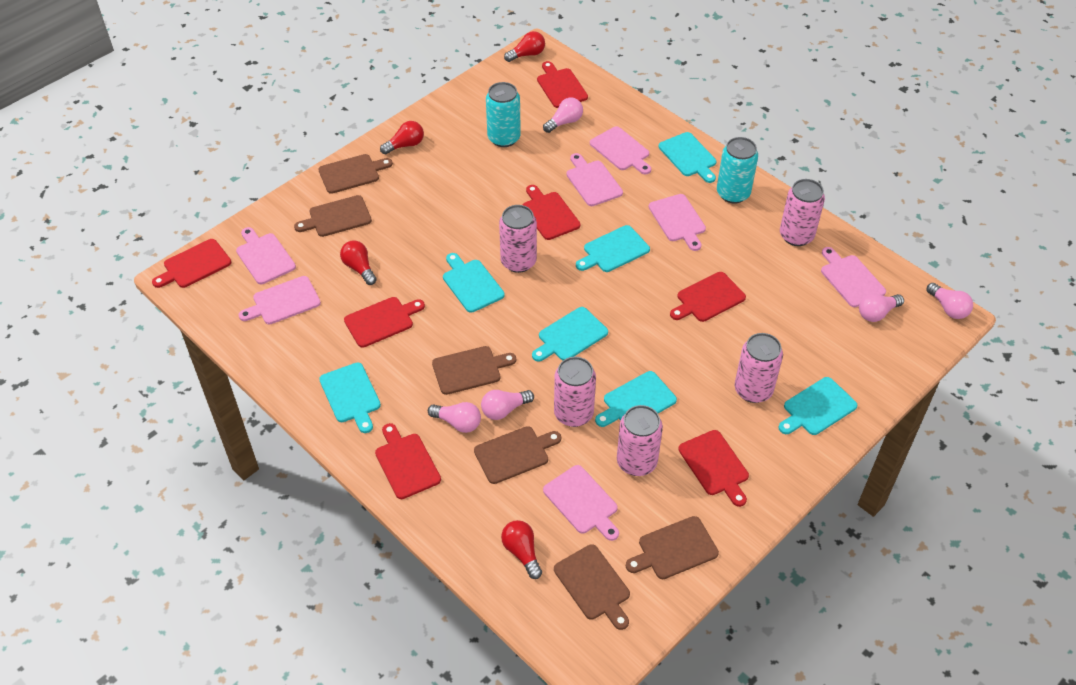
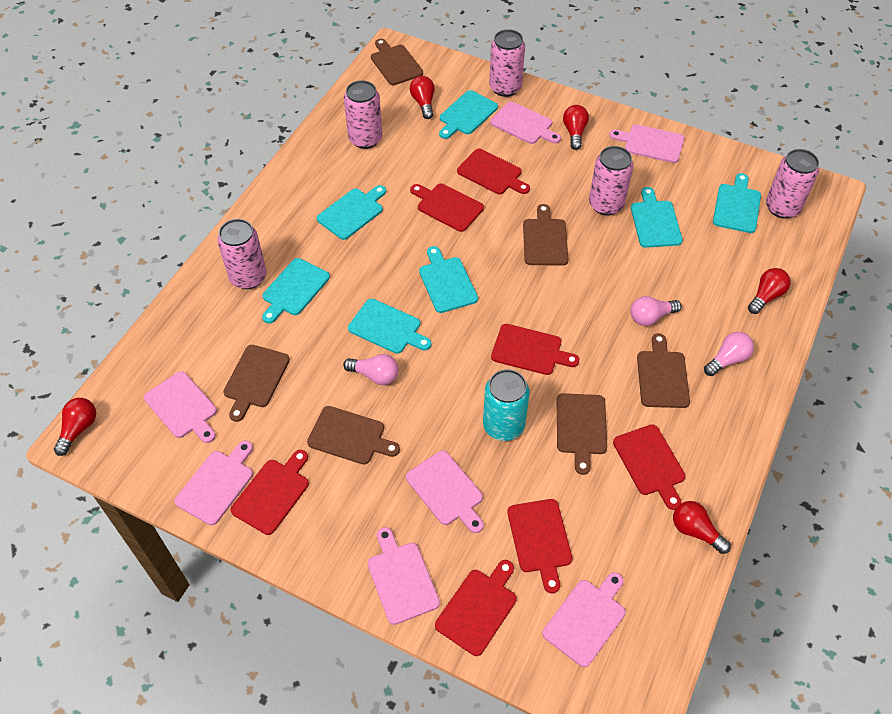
pink light bulb: [428,402,481,433] [481,390,534,420] [543,98,583,133] [859,294,904,322] [926,283,973,319] = 5 -> [343,354,399,385] [630,296,681,326] [704,332,754,376] = 3
red light bulb: [340,241,377,285] [380,121,424,155] [501,520,542,579] [504,31,545,62] = 4 -> [54,398,96,456] [410,76,435,119] [563,105,589,150] [673,501,731,554] [748,268,790,314] = 5
turquoise can: [486,82,521,147] [717,137,758,204] = 2 -> [483,369,530,441] = 1

